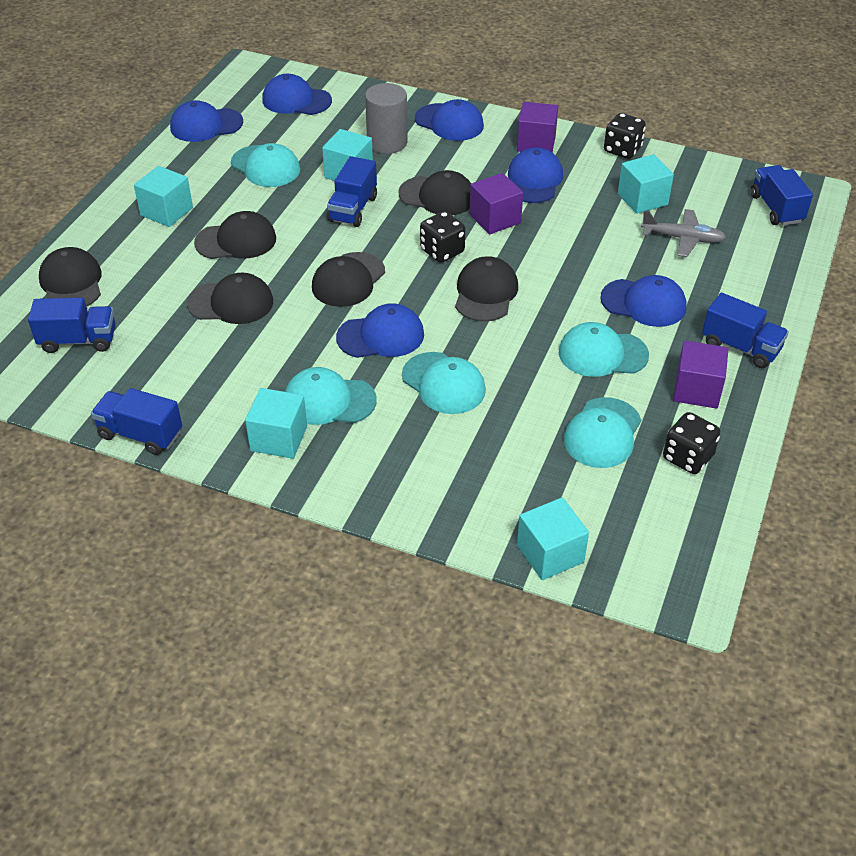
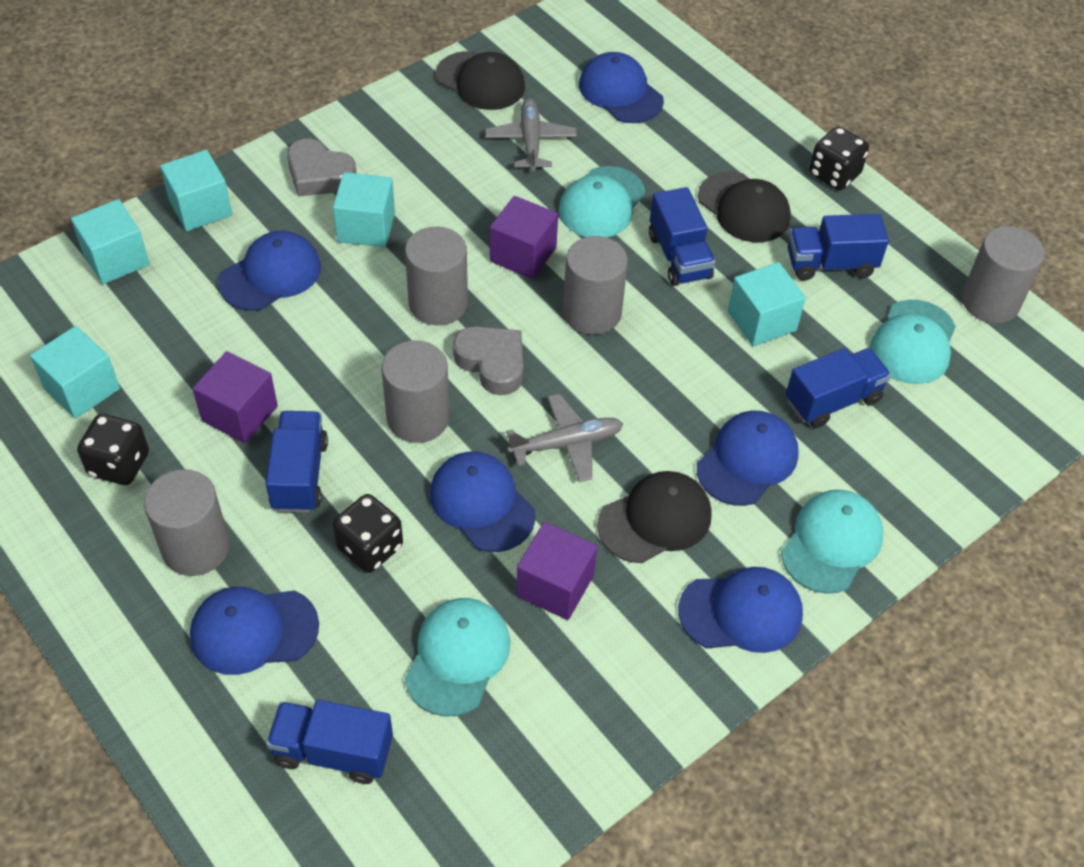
black cap: [39,247,102,307] [187,273,273,324] [194,211,276,259] [312,252,385,307] [398,170,471,215] [455,256,518,322] = 6 -> [436,51,525,110] [597,471,712,563] [698,172,791,243] = 3
grey cylinder: [365,83,408,154] = 1 -> [144,469,230,576] [382,341,450,443] [405,227,468,325] [563,236,628,335] [962,226,1044,323] = 5
grey heart: none = 0 -> [287,138,356,197] [453,326,523,395] = 2
grey plane: [641,209,727,257] = 1 -> [485,98,577,172] [506,394,623,482] = 2
turquoise cap: [231,143,300,187] [285,367,377,425] [402,352,486,414] [559,322,649,377] [564,397,641,468] = 5 -> [405,598,510,717] [559,166,645,238] [781,490,883,594] [870,300,956,384] = 4

